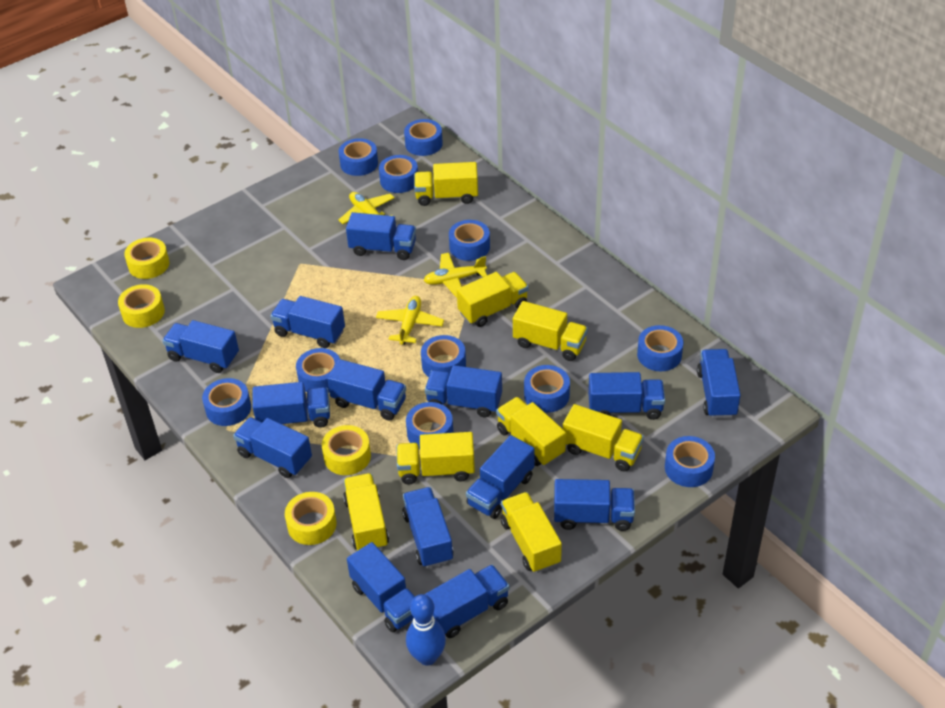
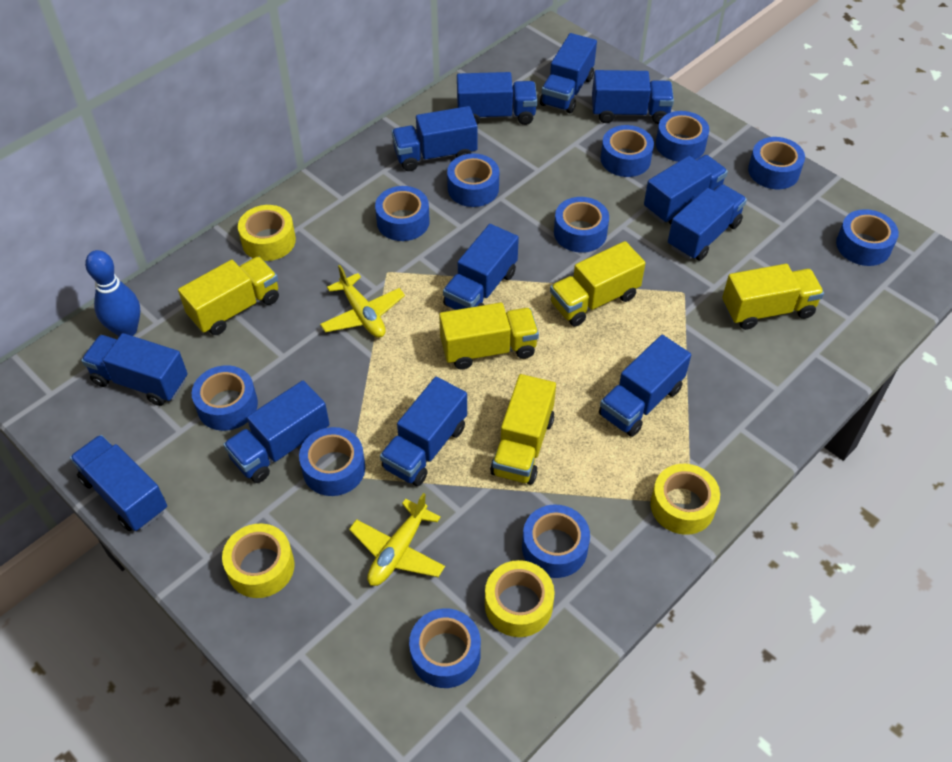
blue truck: [162,320,239,373] [233,417,312,478] [252,382,330,428] [270,296,345,348] [327,359,406,421] [346,212,416,260] [347,542,415,633] [402,487,454,568] [424,565,510,638] [425,365,502,417] [466,435,535,519] [554,479,635,531] [588,372,665,420] [697,349,741,418] = 14 -> [70,435,167,531] [81,333,188,406] [223,381,329,483] [380,377,467,486] [392,106,478,171] [443,224,519,310] [457,72,537,125] [540,33,597,113] [592,70,674,124] [599,335,691,437] [644,155,728,225] [668,184,747,261] = 12
yellow plane: [339,192,395,224] [376,296,444,345] [424,253,487,298] = 3 -> [320,265,405,338] [349,493,445,586] = 2
yellow truck: [343,473,389,551] [397,432,475,485] [414,162,478,206] [457,272,529,327] [496,397,566,466] [500,492,562,573] [513,301,588,361] [563,404,644,471] = 8 -> [178,256,279,335] [439,303,539,369] [490,374,556,485] [550,241,645,327] [722,264,824,330] = 5

